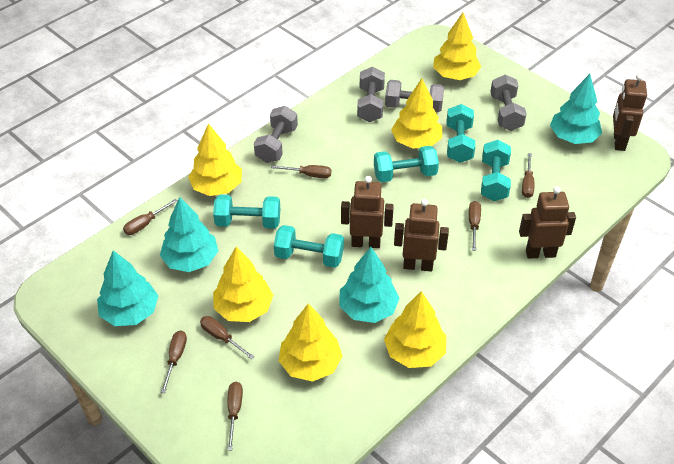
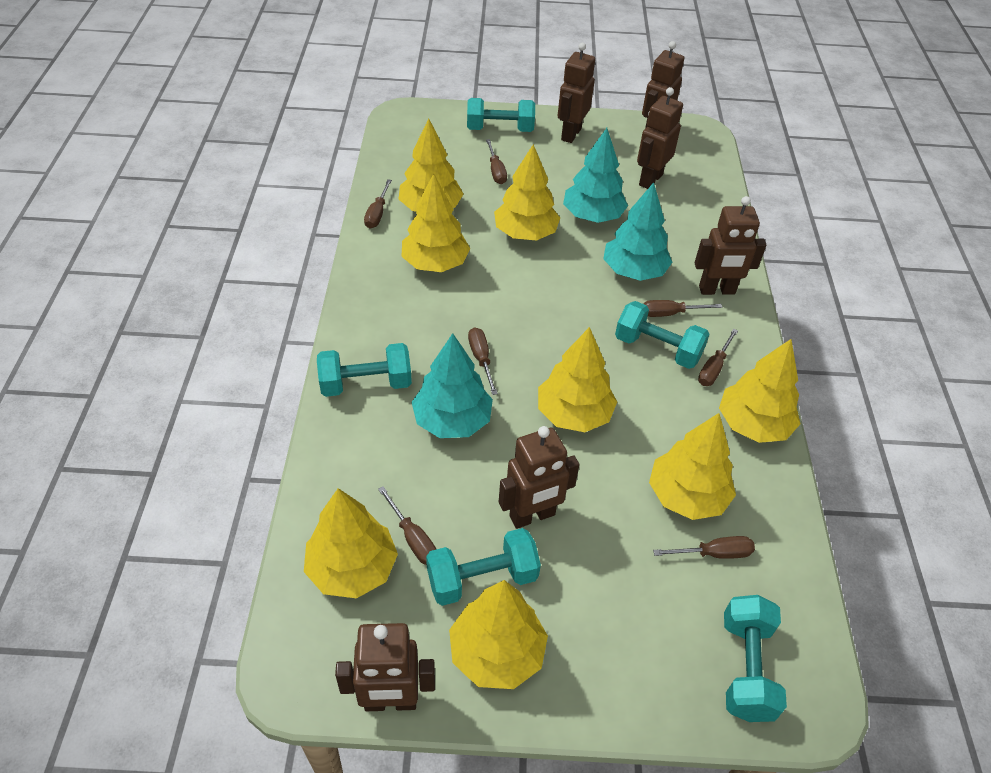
brown robot: [341,176,394,248] [394,199,449,272] [519,186,576,259] [613,74,647,151] = 4 -> [335,623,435,711] [499,426,579,529] [558,43,595,143] [637,87,683,189] [642,41,684,128] [695,196,766,295] = 6
grey dumbbell: [254,106,298,163] [357,67,385,122] [385,80,444,112] [490,74,527,131] = 4 -> none = 0
turquoise tree: [97,250,158,326] [160,197,218,272] [340,247,400,323] [550,74,602,144] = 4 -> [411,333,493,438] [563,128,628,223] [603,182,672,281] = 3
yellow tree: [188,123,242,196] [213,246,273,322] [279,303,342,382] [384,291,446,368] [391,78,442,149] [433,13,481,80] = 6 -> [304,488,398,598] [399,119,463,212] [402,174,470,272] [449,580,548,689] [494,144,560,241] [538,327,617,432] [649,413,736,520] [719,339,800,443] = 8

